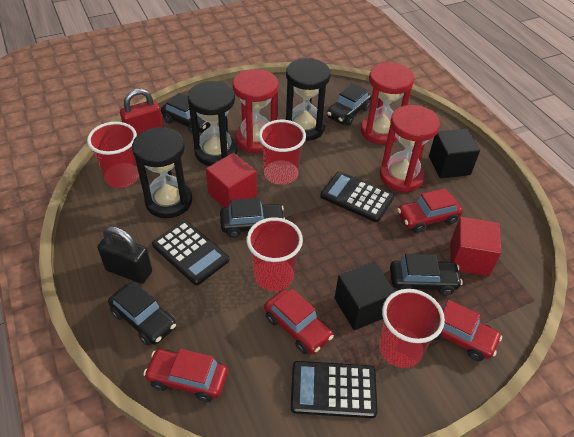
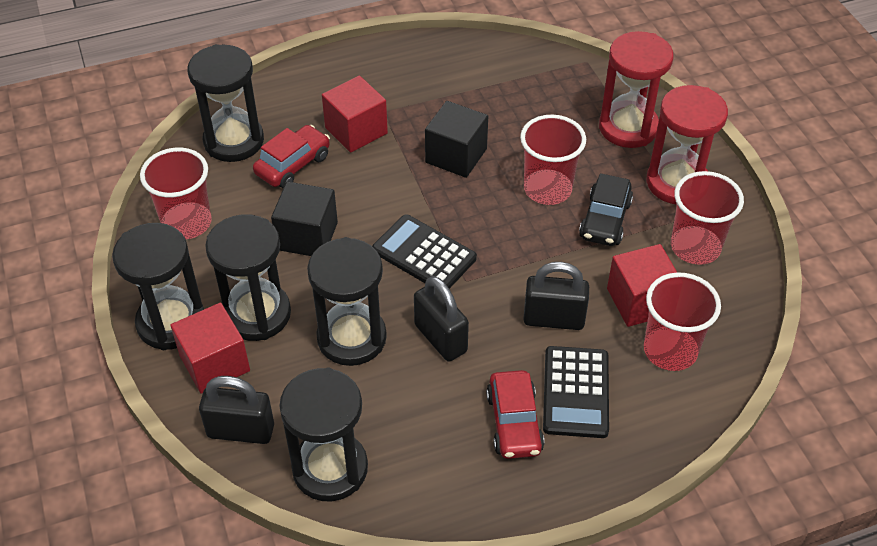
black calculator: [152,220,229,285] [291,361,378,418] [321,171,394,222] = 3 -> [372,214,477,289] [543,346,609,438] = 2
black car: [108,281,176,345] [161,93,210,134] [220,198,285,238] [327,83,372,126] [390,254,462,296] = 5 -> [579,173,633,246] = 1
black hourglass: [132,127,192,218] [187,81,238,166] [285,58,331,141] = 3 -> [112,223,204,350] [187,44,264,162] [205,214,291,341] [279,368,368,501] [307,237,387,366] = 5
black padlock: [98,226,152,283] = 1 -> [199,376,274,444] [414,276,469,362] [523,262,589,330] = 3
red car: [143,349,228,402] [264,289,334,354] [397,188,463,233] [433,300,502,361] = 4 -> [253,125,330,188] [486,370,544,459] = 2
red cube: [206,153,257,208] [450,217,501,276] = 2 -> [170,303,250,394] [322,76,388,153] [607,244,677,327] = 3
red hourglass: [233,69,278,153] [361,62,414,145] [380,105,440,192] = 3 -> [599,31,674,148] [646,85,728,204] = 2
red padlock: [120,88,163,135] = 1 -> none = 0

